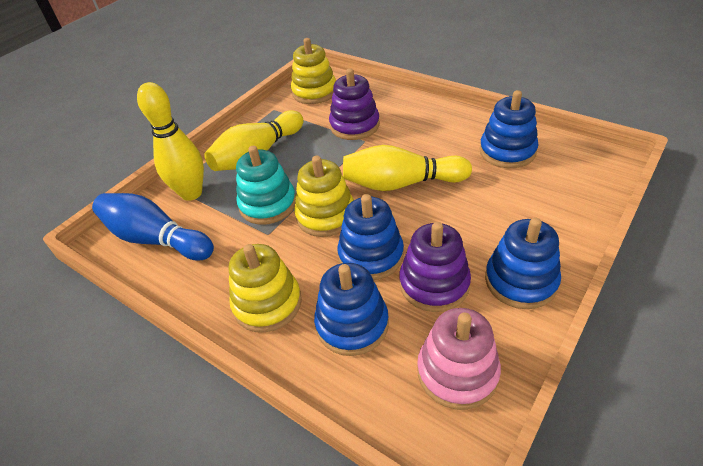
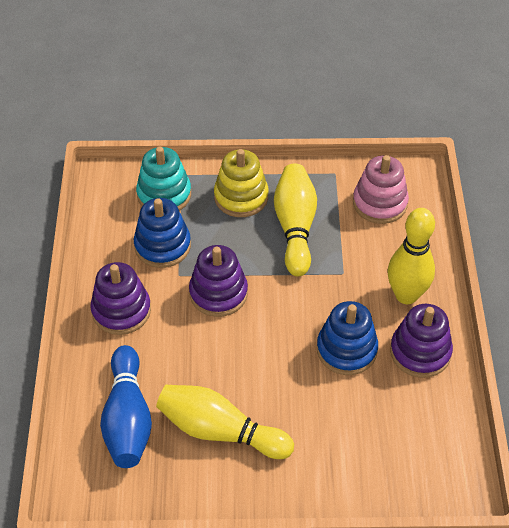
blue stacking toy: [314,263,389,356] [337,194,404,280] [480,90,538,168] [485,218,561,309] = 4 -> [134,198,191,268] [317,301,378,375] = 2
purple stacking toy: [329,68,380,140] [399,222,471,312] = 2 -> [90,262,151,335] [189,245,248,317] [390,304,453,378] = 3
yellow stacking toy: [229,244,302,333] [291,38,336,104] [294,156,354,237] = 3 -> [214,149,269,217] = 1

